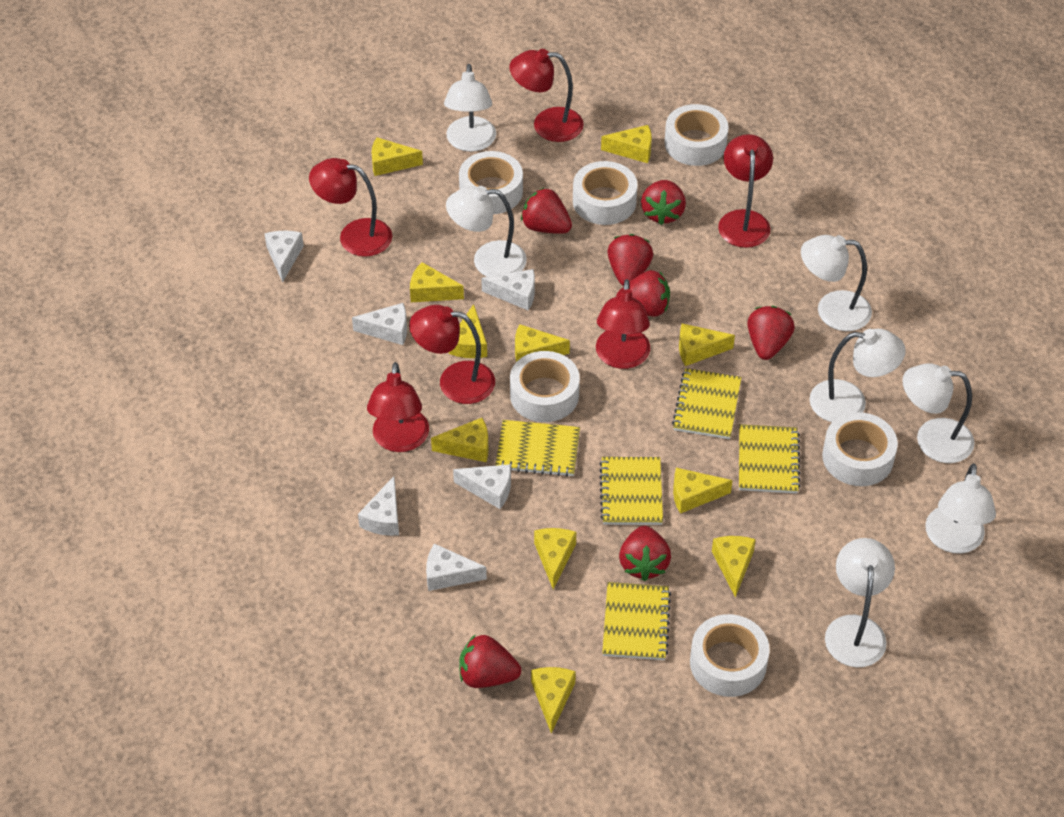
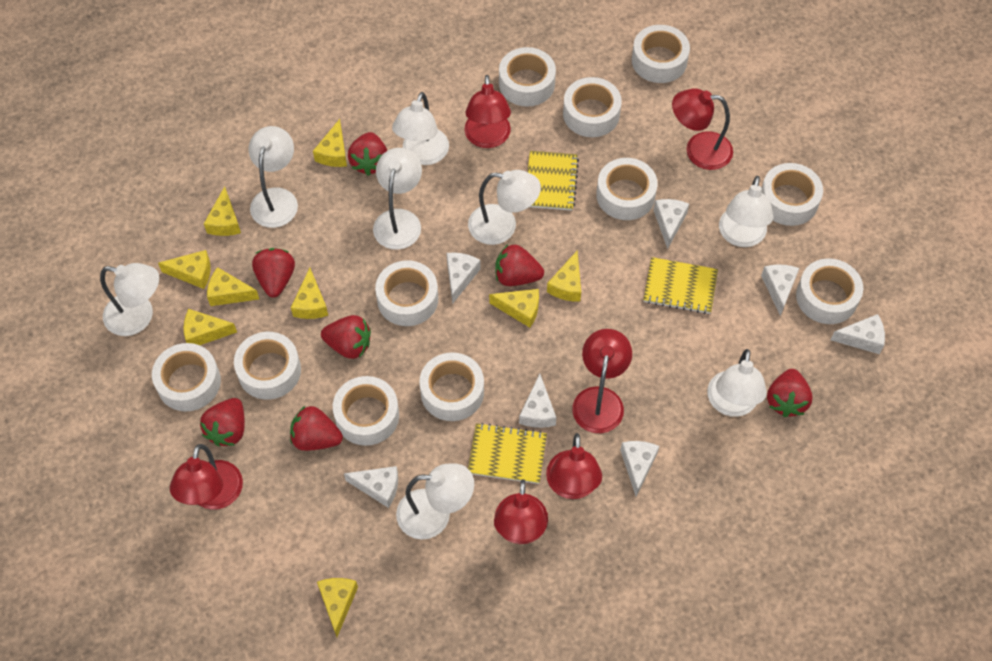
white cheese: [264,231,304,283] [352,303,407,345] [358,476,399,536] [426,543,487,591] [453,464,511,509] [481,269,535,310] = 6 -> [344,466,398,508] [447,252,481,304] [519,374,557,428] [620,441,659,496] [653,199,689,249] [761,264,799,316] [831,314,885,354] = 7
white lamp: [444,64,496,152] [446,186,527,277] [801,235,872,331] [810,329,906,422] [825,538,895,667] [902,363,975,463] [925,463,996,554] = 7 -> [100,263,159,336] [248,126,298,228] [373,148,422,250] [392,92,449,165] [396,464,474,539] [468,170,541,245] [707,349,767,417] [719,176,773,247] = 8
white tape: [459,151,523,214] [510,351,580,422] [573,161,638,225] [664,104,729,166] [690,614,770,697] [822,412,898,486] = 6 -> [152,343,221,412] [234,332,301,400] [333,376,399,446] [375,260,438,326] [419,353,484,421] [499,47,556,107] [563,77,622,137] [596,158,658,220] [632,25,690,83] [762,163,823,226] [796,259,863,324] = 11
yellow cheese: [371,137,423,176] [410,262,464,302] [431,418,488,462] [449,304,487,358] [515,324,570,362] [531,667,576,733] [534,528,576,589] [601,125,652,163] [673,468,733,514] [679,323,735,366] [712,536,756,598] = 11 -> [158,250,210,289] [184,309,237,345] [204,186,241,236] [207,267,259,306] [291,268,328,319] [313,119,347,167] [317,578,358,637] [489,289,539,328] [547,251,581,302] = 9
yellow notebook: [495,420,580,477] [599,457,663,525] [602,582,671,660] [672,368,741,439] [739,424,801,494] = 5 -> [468,423,547,484] [528,151,579,211] [643,257,718,314] = 3

